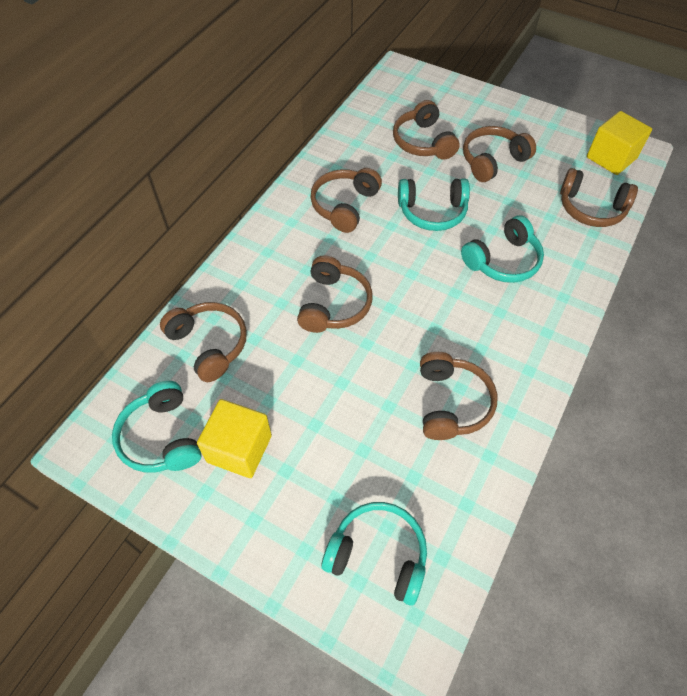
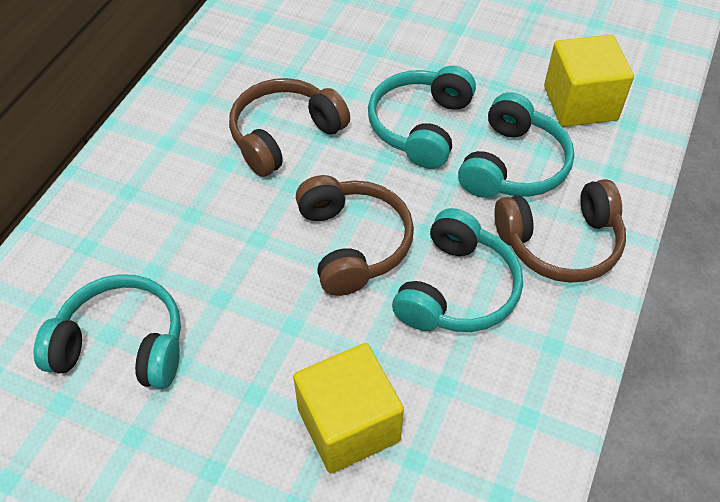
brown headphones: [160,302,247,382] [297,255,373,333] [310,168,382,233] [393,100,459,160] [420,352,498,440] [463,126,536,182] [560,168,638,227] = 7 -> [229,78,350,177] [296,175,414,296] [494,179,626,283] = 3

